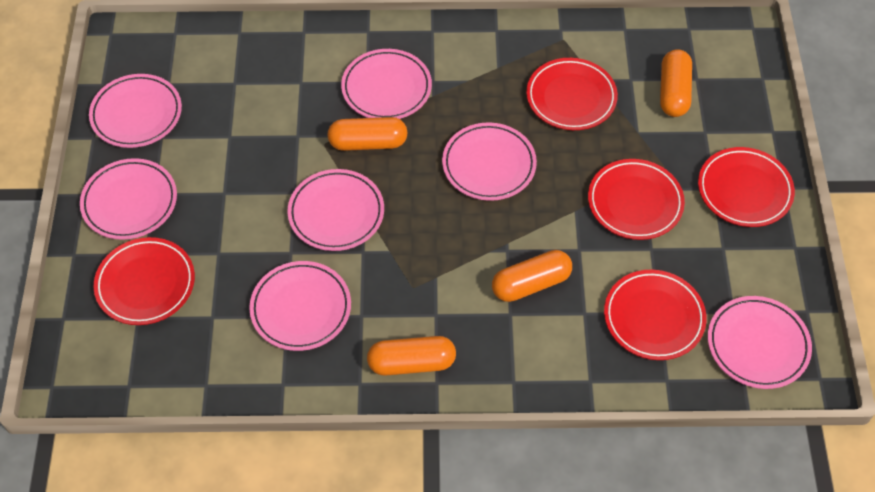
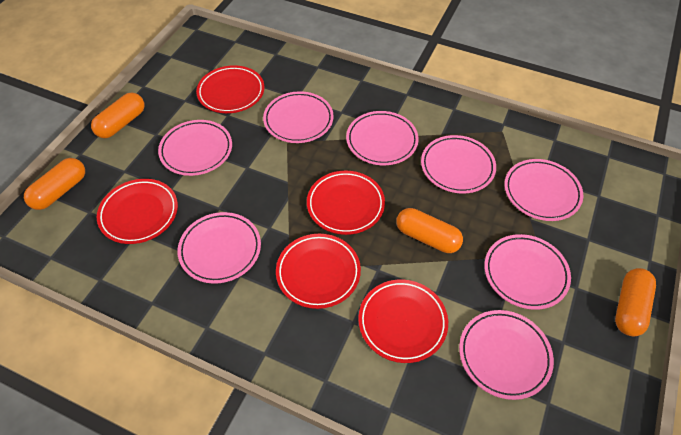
pink plate: [80,158,177,240] [89,74,182,148] [249,261,351,351] [288,169,384,251] [341,49,432,119] [442,122,537,201] [708,296,812,389] = 7 -> [158,120,232,176] [177,212,261,284] [263,91,334,143] [346,111,419,165] [421,135,496,193] [459,310,554,400] [484,234,571,310] [504,159,583,221] = 8

